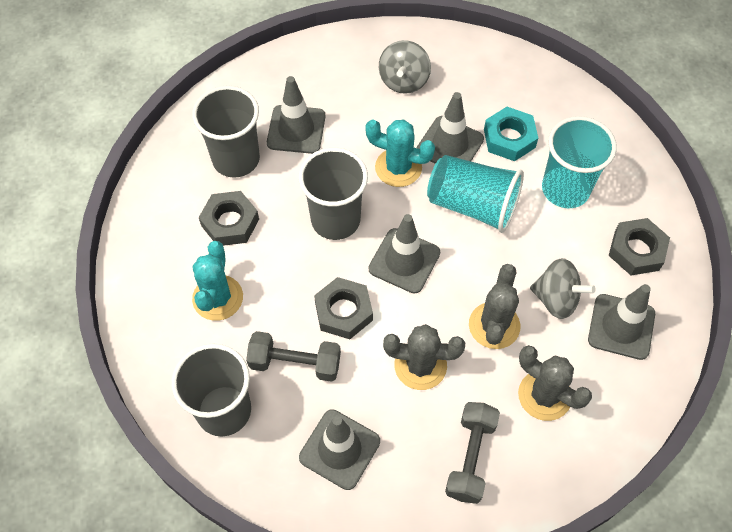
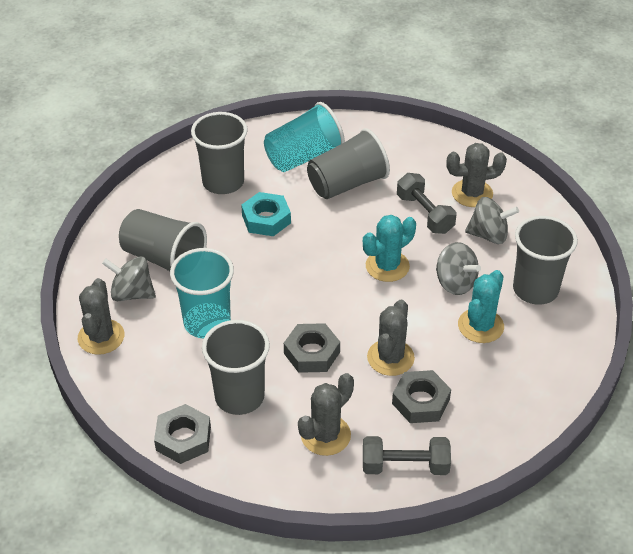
grey cactus: [383,324,465,390] [469,264,520,349] [518,345,592,421] = 3 -> [78,278,124,355] [298,373,354,456] [367,300,415,376] [446,143,507,207] = 4
grey cup: [171,344,251,436] [192,86,260,178] [299,147,368,240] = 3 -> [119,209,207,271] [191,112,248,194] [202,320,270,415] [307,128,390,199] [513,216,578,305] = 5
grey spinning top: [379,40,431,94] [530,258,596,319] = 2 -> [102,256,156,301] [436,242,481,295] [465,197,519,244] = 3
grey traffic cone: [267,76,326,154] [299,409,380,490] [368,214,440,294] [417,92,484,164] [588,284,655,360] = 5 -> none = 0

